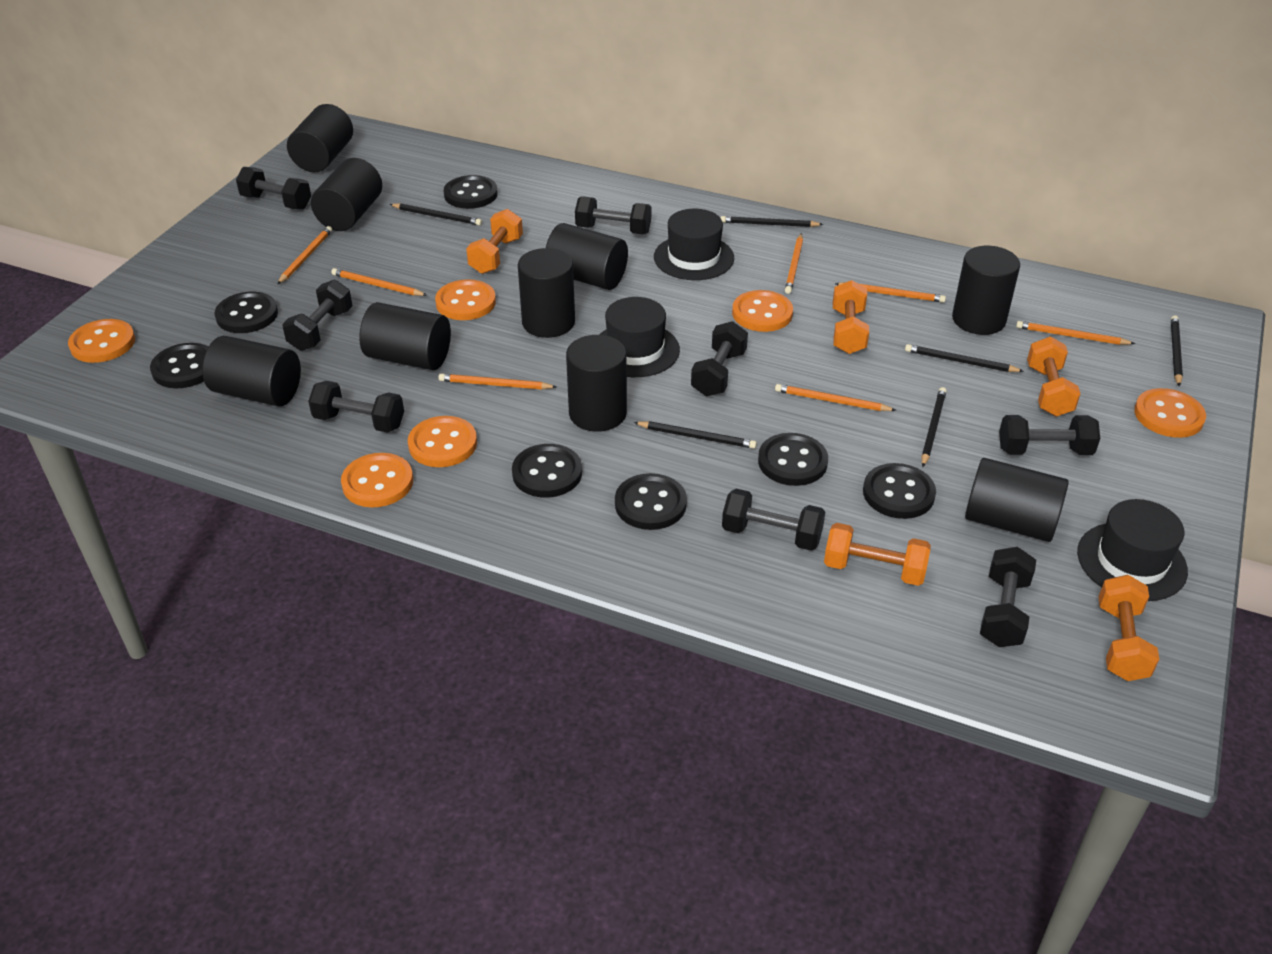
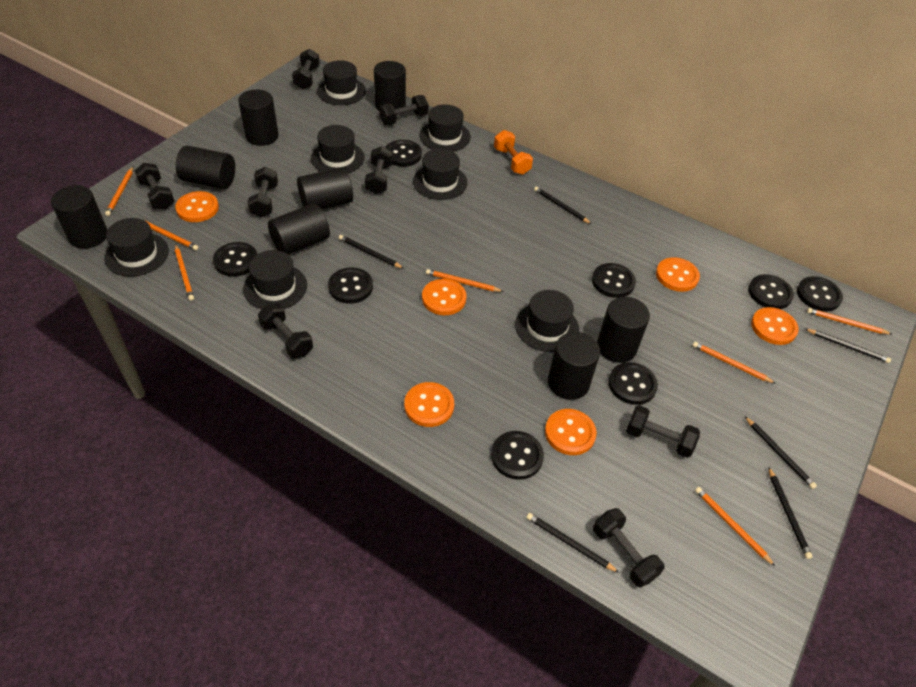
black button: [150,343,208,389] [215,292,278,333] [444,175,498,209] [512,444,582,498] [615,473,687,530] [758,433,828,486] [863,463,936,519] = 7 -> [213,242,257,277] [328,267,373,304] [385,140,422,167] [491,431,544,480] [592,263,636,298] [608,362,658,405] [748,274,794,309] [797,276,843,311] = 8
black cylinder: [202,336,301,406] [287,104,353,172] [311,158,382,231] [359,302,451,370] [518,248,575,338] [546,223,628,290] [566,335,627,432] [952,246,1020,335] [965,458,1069,542] = 9 -> [51,185,107,249] [176,145,235,189] [238,89,279,146] [268,203,330,255] [297,167,353,209] [374,61,406,111] [548,332,600,400] [597,297,650,363] = 8
black hat: [599,297,680,377] [654,209,734,280] [1077,499,1188,601] = 3 -> [104,218,169,277] [243,250,307,309] [311,125,365,173] [317,60,366,105] [413,149,467,200] [419,104,471,152] [515,290,579,352] = 7
orange dumbbell: [466,209,523,274] [824,523,931,586] [833,280,869,354] [1027,337,1081,416] [1099,575,1159,681] = 5 -> [494,130,533,175] = 1

